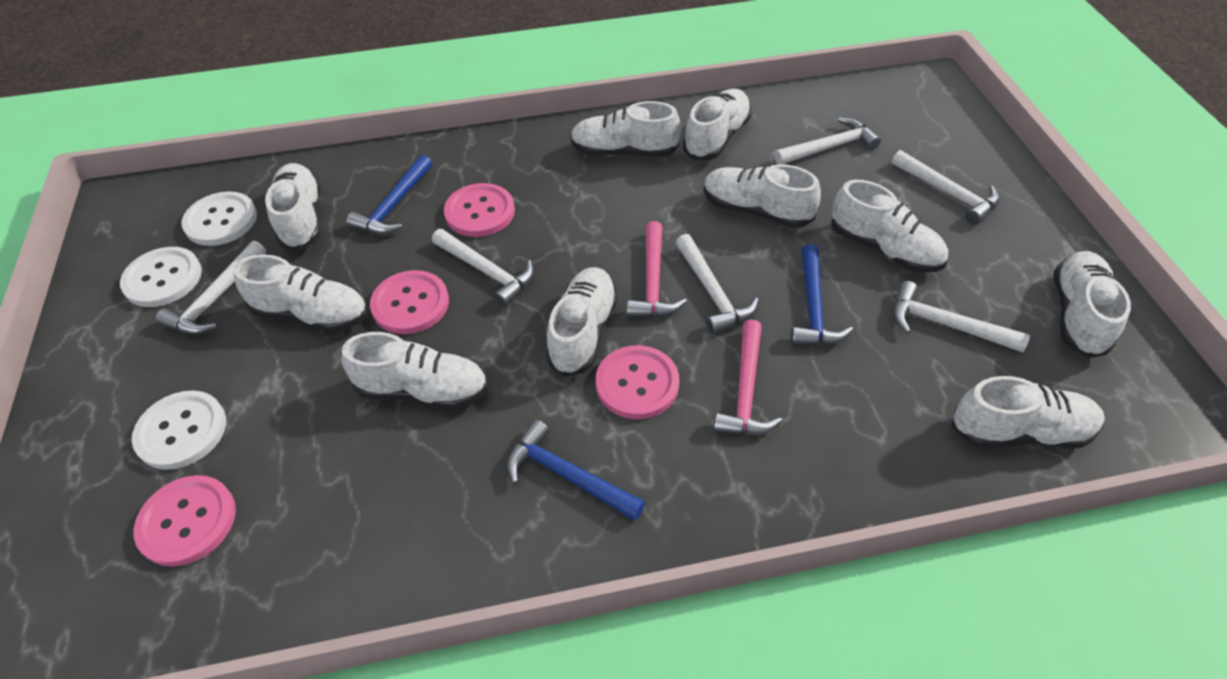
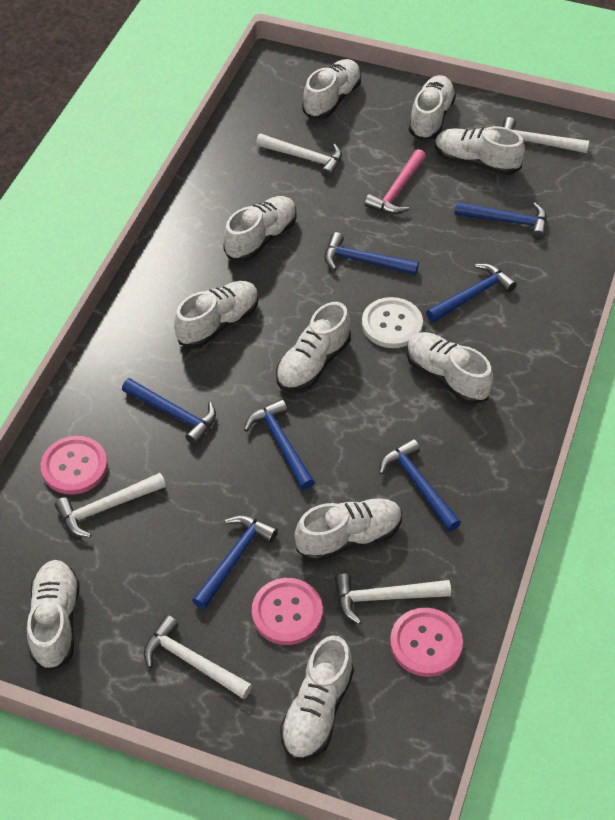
blue hammer: [346,155,432,235] [507,420,645,521] [791,244,853,346] = 3 -> [122,378,216,445] [192,515,278,609] [244,399,315,490] [325,232,419,275] [379,439,461,531] [426,263,517,322] [454,202,547,240] = 7
pink button: [134,475,236,567] [370,270,449,334] [444,183,515,237] [596,345,679,419] = 4 -> [41,436,108,495] [252,578,323,645] [390,608,463,677] = 3
pink hammer: [627,221,687,318] [714,320,783,435] = 2 -> [365,149,426,214] = 1
white button: [120,247,202,307] [132,390,226,470] [182,191,257,246] = 3 -> [362,297,423,348] = 1
white hammer: [155,241,266,335] [432,229,534,307] [676,234,759,334] [774,117,881,165] [892,150,999,225] [893,281,1030,353] = 6 -> [55,473,166,538] [144,615,252,699] [256,134,342,178] [335,574,451,624] [503,117,589,153] = 5

